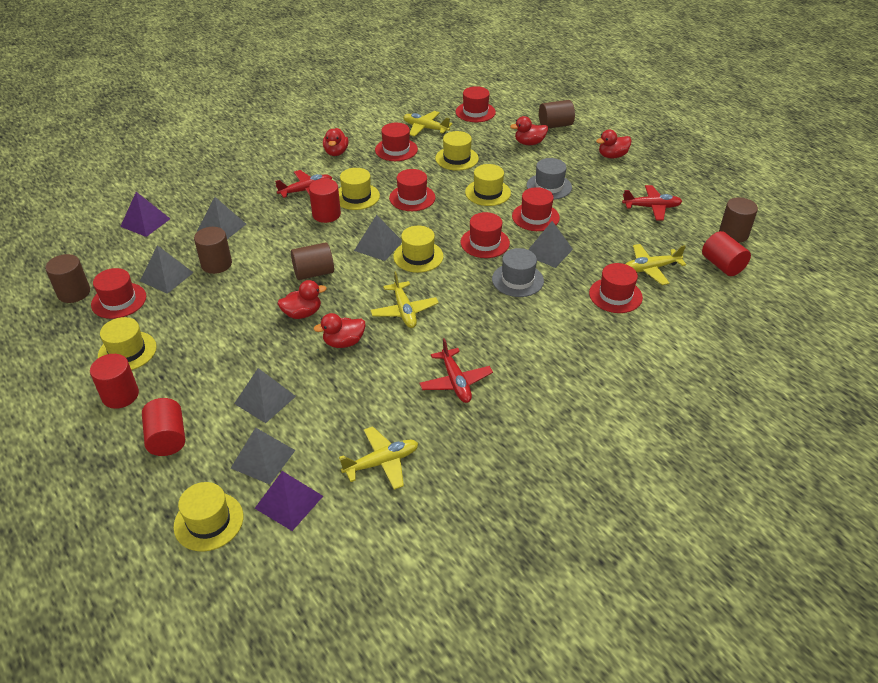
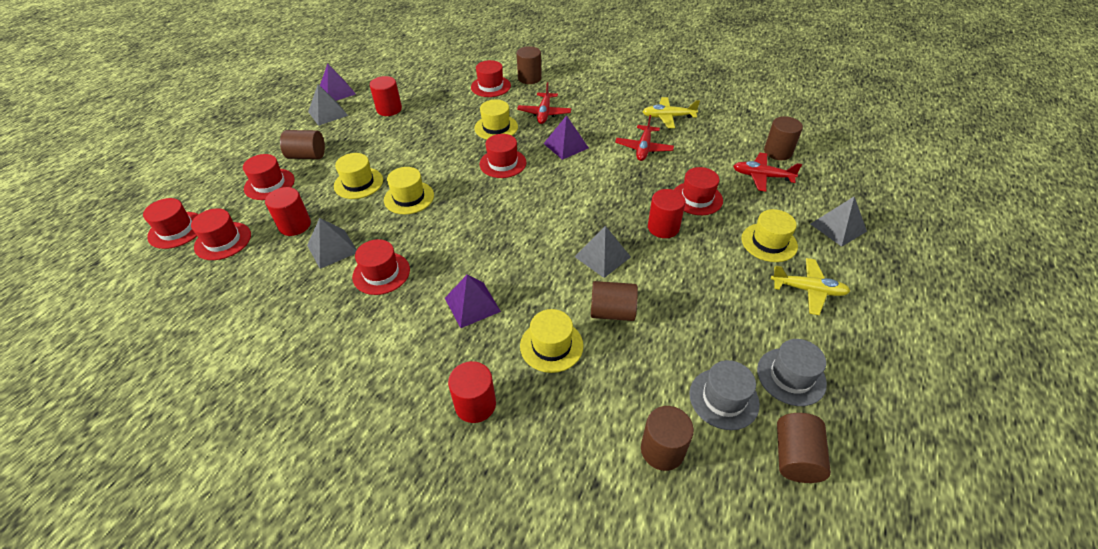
brown cylinder: [45,254,90,303] [194,227,232,274] [291,242,334,280] [539,100,575,129] [719,197,758,243] = 5 -> [280,130,325,159] [517,46,542,84] [591,281,638,321] [641,406,694,471] [764,116,803,160] [777,413,831,483] = 6
grey pyramid: [140,245,194,294] [197,197,246,239] [231,427,295,484] [234,368,296,423] [354,215,402,261] [528,221,573,268] = 6 -> [307,218,357,269] [308,85,348,126] [575,226,631,278] [811,196,867,247] = 4
purple pyramid: [120,192,170,237] [254,471,323,531] = 2 -> [320,63,356,101] [445,274,501,328] [543,115,589,160] = 3
red duck: [278,280,327,319] [313,313,365,348] [323,128,349,156] [510,116,548,145] [596,130,632,159] = 5 -> none = 0
yellow hat: [98,317,157,370] [173,482,243,552] [338,168,380,210] [393,226,444,273] [435,131,479,171] [465,164,511,206] = 6 -> [334,153,383,199] [384,167,434,214] [474,100,518,139] [520,309,583,373] [741,209,798,262] = 5
yellow plane: [339,426,418,490] [370,271,439,328] [403,111,453,136] [626,244,686,285] = 4 -> [642,97,700,128] [771,258,850,315] = 2

